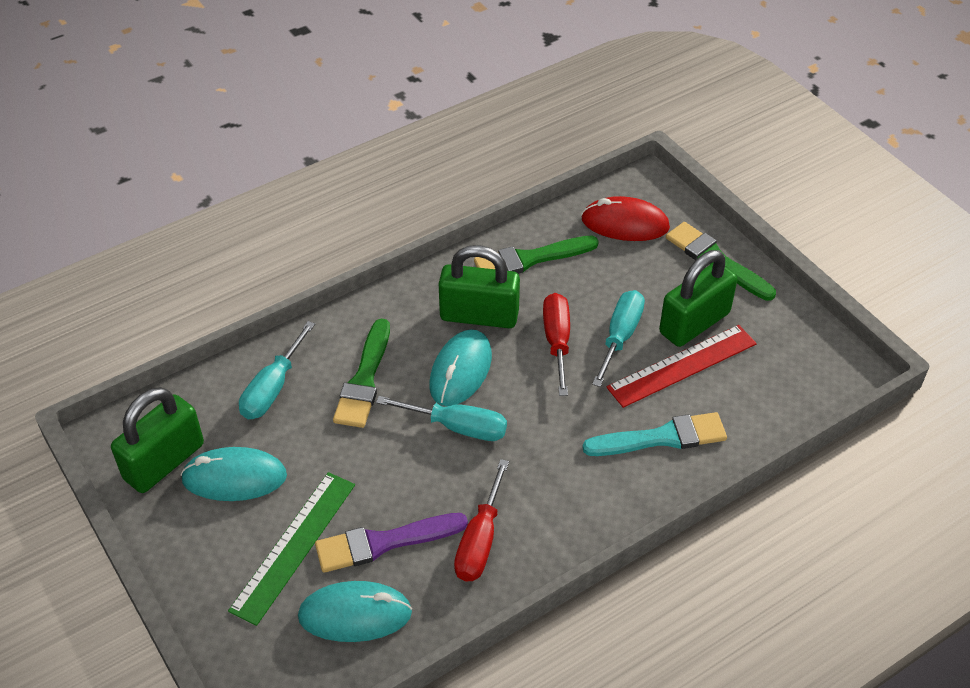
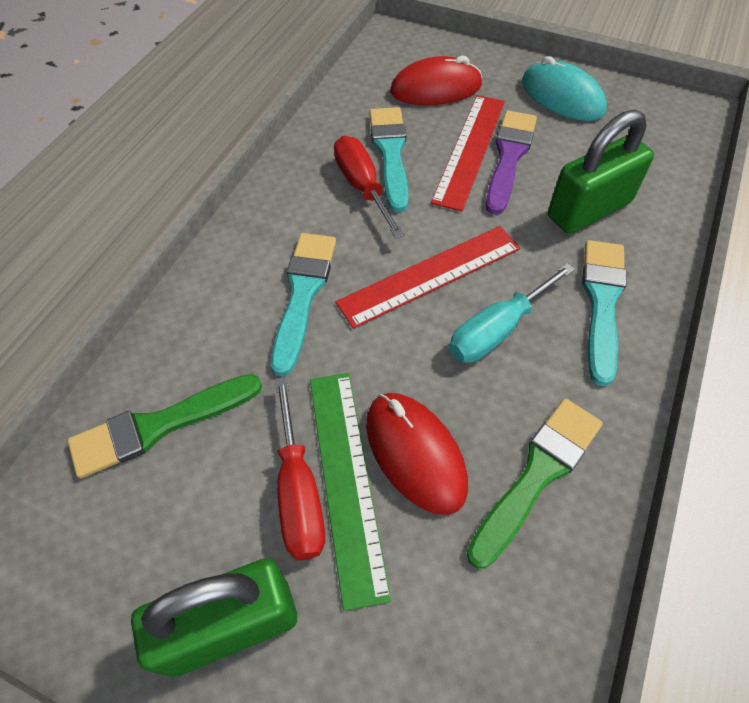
green brush: [333,319,390,428] [474,236,599,274] [666,222,776,301] = 3 -> [68,374,262,479] [466,398,603,569] = 2
green padlock: [111,387,204,493] [439,245,520,328] [659,250,738,347] = 3 -> [131,558,297,677] [548,110,654,234] = 2
red mouse: [581,196,670,241] = 1 -> [366,393,468,515] [390,56,483,105] = 2
red ruler: [607,325,757,408] = 1 -> [335,226,520,329] [431,95,505,212] = 2
turquoise brush: [582,412,727,456] = 1 -> [271,233,336,377] [369,107,409,212] [582,240,627,386] = 3
turquoise mouse: [180,447,287,501] [298,581,412,642] [430,329,492,406] = 3 -> [522,56,607,121] = 1
turquoise screwdriver: [239,321,315,419] [376,396,507,441] [592,290,645,387] = 3 -> [449,263,575,363] = 1

